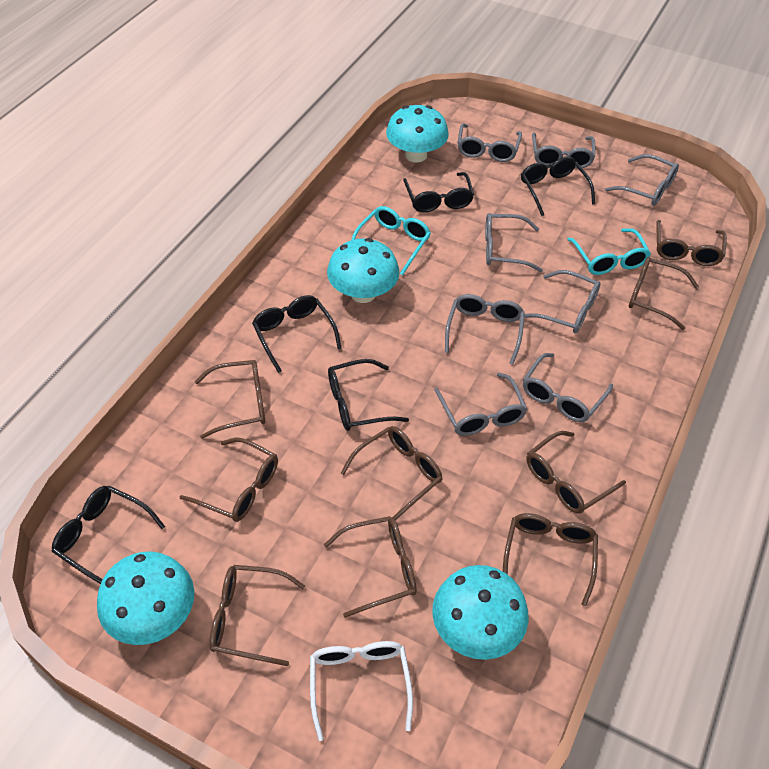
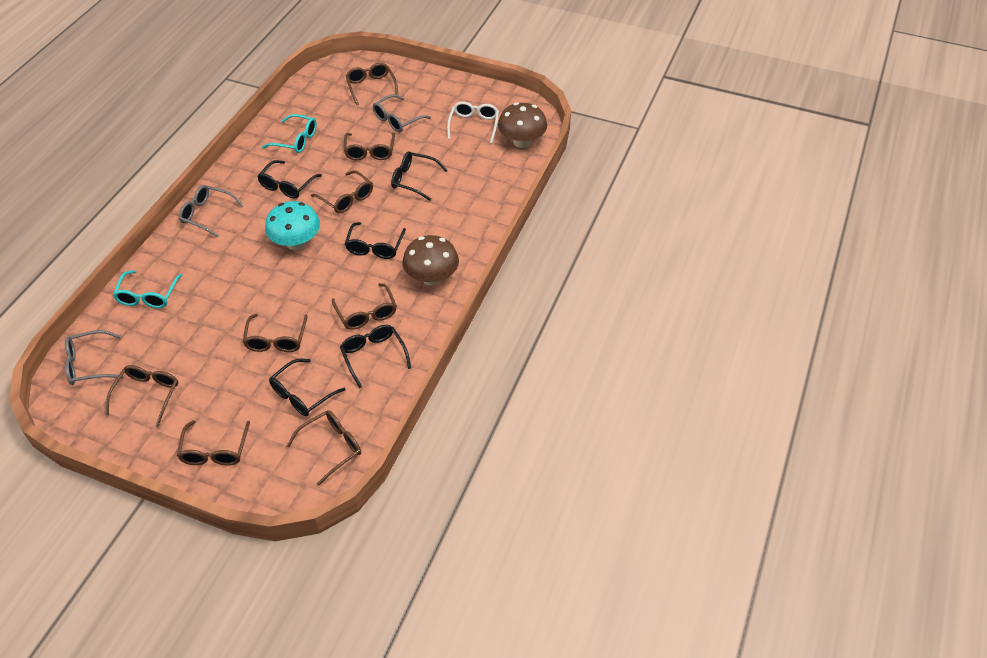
brown glasses: [180,438,278,522] [195,360,265,439] [210,565,305,666] [324,516,417,618] [341,426,443,520] [503,513,598,606] [527,431,626,514] [629,257,699,330] [656,220,727,266] = 9 -> [106,365,178,427] [177,420,250,466] [243,314,308,352] [287,410,361,486] [311,170,373,213] [332,283,397,330] [344,133,395,160] [346,63,398,105] = 8
brown mushroom: none = 0 -> [402,235,459,285] [498,103,547,148] = 2
grey glasses: [434,373,527,436] [445,294,525,365] [457,123,522,162] [485,213,543,272] [523,353,613,422] [524,270,601,333] [532,132,595,169] [605,154,679,206] = 8 -> [65,330,123,385] [179,185,244,238] [373,94,431,132] = 3
turquoise mushroom: [97,551,194,645] [327,238,400,303] [386,105,449,162] [432,565,529,660] = 4 -> [265,201,320,250] = 1

